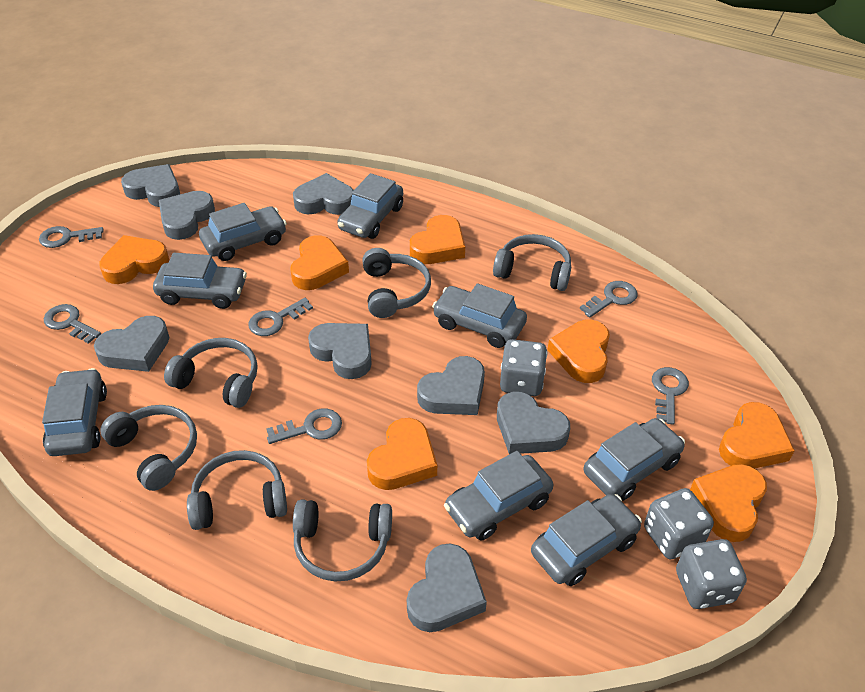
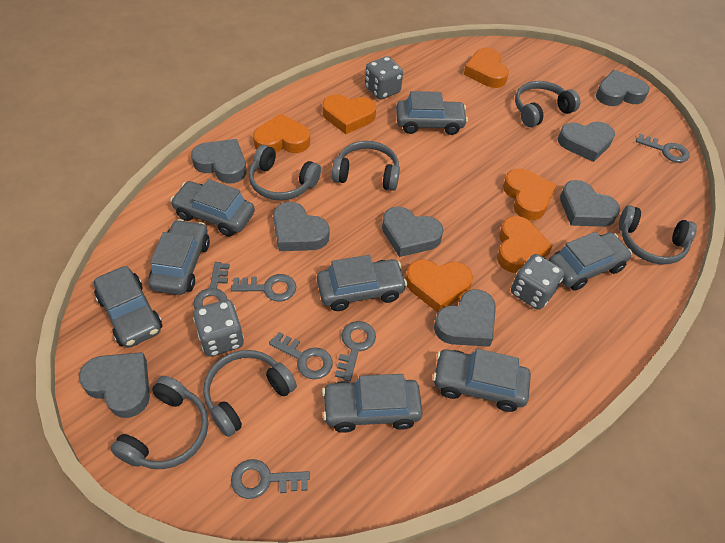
orange heart: [99,235,169,284] [290,235,349,290] [367,418,437,490] [410,215,465,264] [548,320,610,383] [690,464,767,542] [719,402,795,469] = 7 -> [253,113,310,153] [322,95,376,134] [406,259,473,313] [464,48,509,88] [497,216,553,273] [503,169,557,220] = 6

